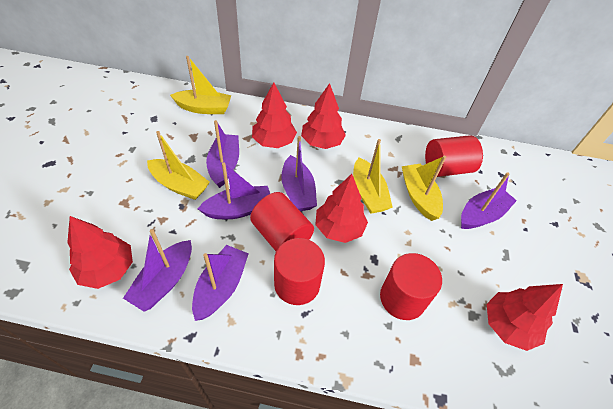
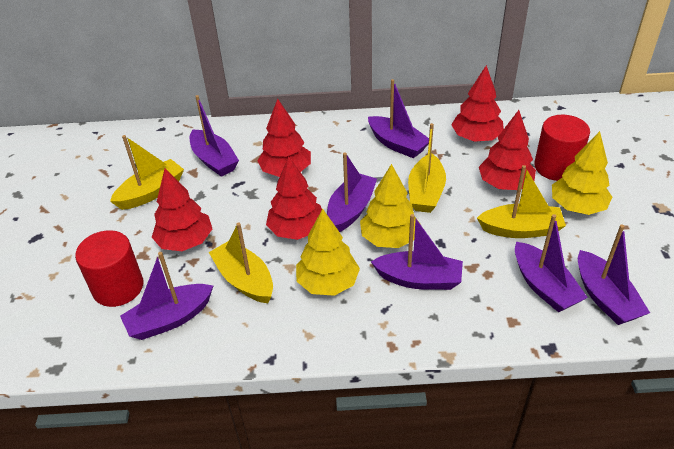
purple boat: [123,229,192,312] [192,245,249,321] [198,162,270,219] [206,120,239,188] [281,136,317,211] [461,172,517,229] = 6 -> [120,252,213,340] [190,95,239,177] [327,153,377,232] [368,79,429,158] [371,214,463,290] [515,214,588,312] [578,225,650,325] = 7
red cylinder: [250,192,314,251] [274,238,325,305] [380,253,442,320] [425,135,483,177] = 4 -> [75,230,143,307] [534,115,590,181] = 2
yellow tree: none = 0 -> [296,209,360,296] [360,164,421,248] [552,131,612,215] = 3

